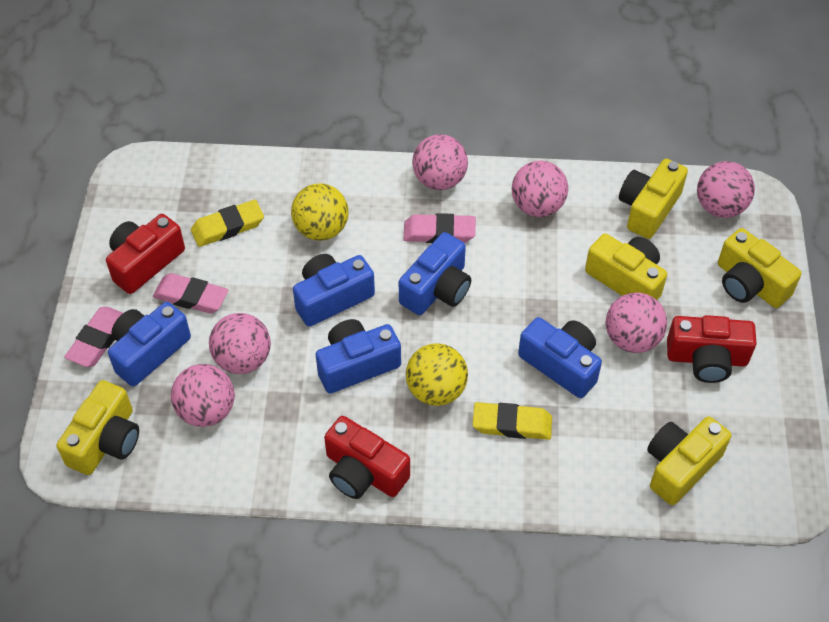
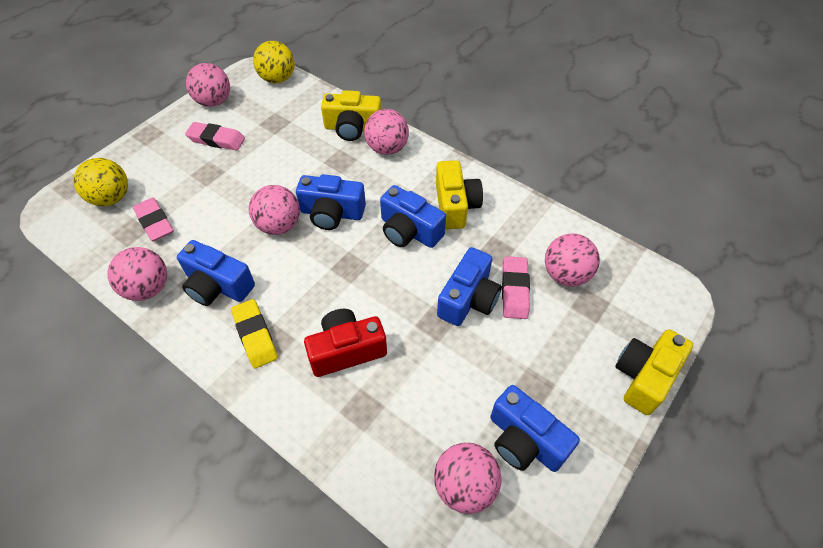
red camera: [106,214,185,294] [324,416,410,499] [667,315,757,383] = 3 -> [304,309,387,377] = 1
yellow camera: [57,380,139,475] [585,233,667,300] [619,159,688,239] [647,416,731,505] [718,228,802,308] = 5 -> [321,90,381,141] [436,160,483,229] [615,329,693,415] = 3
yellow eraser: [191,200,264,247] [472,402,552,440] = 2 -> [231,299,278,368] = 1

